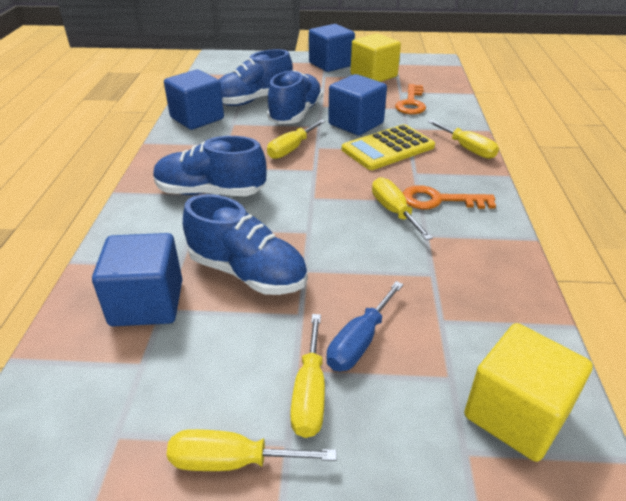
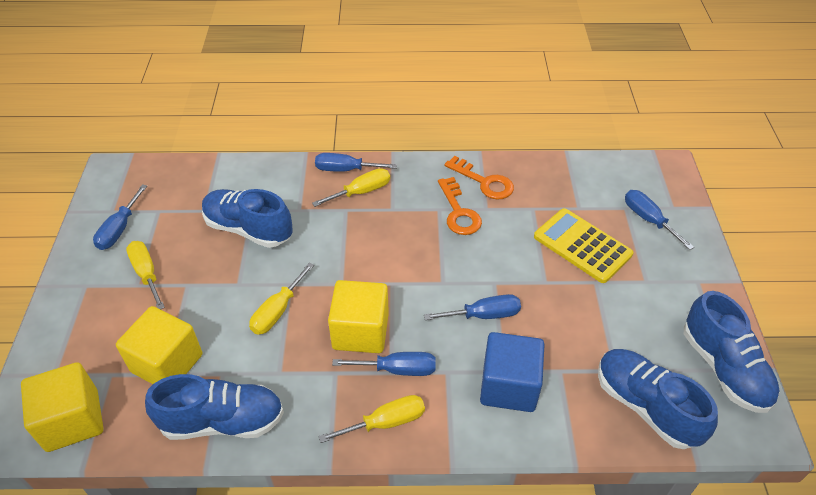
blue cube: [92,233,183,326] [164,70,224,130] [309,24,355,72] [328,74,387,136] = 4 -> [480,332,545,412] = 1
blue screwdriver: [327,281,403,371] = 1 -> [93,184,147,250] [315,153,397,172] [332,352,436,376] [424,294,521,320] [625,190,694,250] = 5
yellow cube: [350,33,401,82] [464,323,593,462] = 2 -> [21,362,103,452] [116,306,202,384] [328,280,389,353] = 3
yellow screwdriver: [167,429,337,471] [267,120,325,159] [290,314,325,438] [372,177,433,240] [427,120,499,159] = 5 -> [126,241,165,310] [249,263,314,335] [312,168,390,207] [319,395,425,443] = 4

